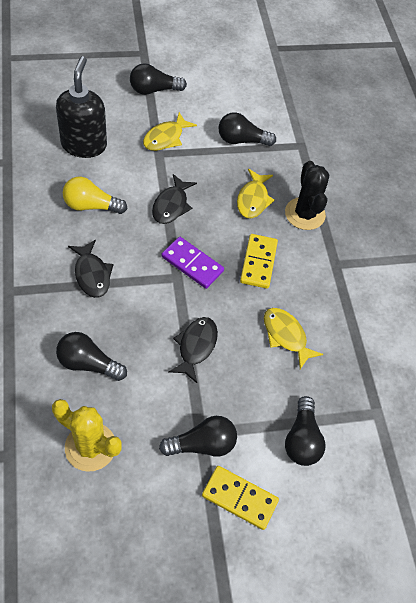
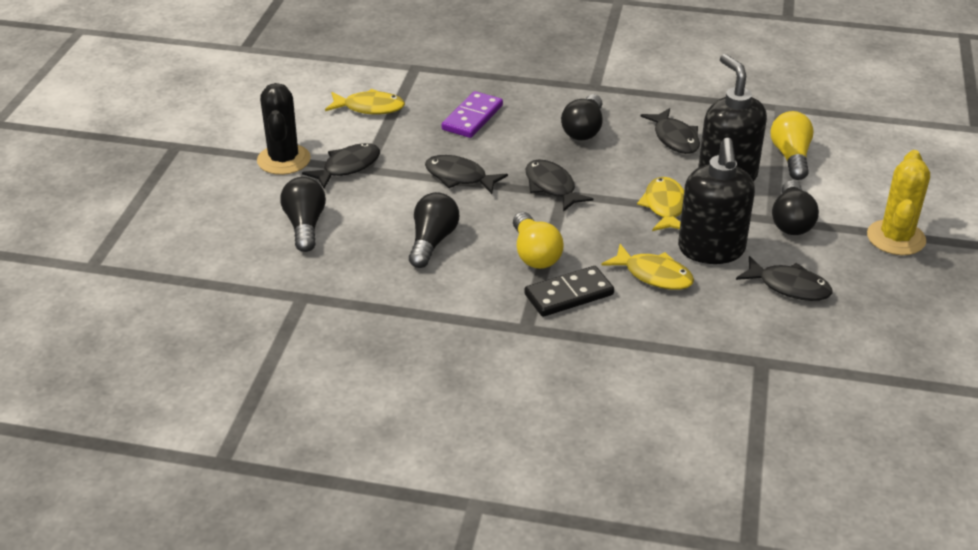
black domino: none = 0 -> [524,266,614,317] = 1
black fish: [68,240,114,298] [152,174,197,224] [168,317,218,383] = 3 -> [302,143,380,189] [425,155,508,194] [526,159,593,212] [640,108,700,154] [736,256,833,301] = 5
black light bulb: [56,332,127,381] [130,63,187,95] [159,416,237,457] [218,112,276,146] [285,396,326,466] = 5 -> [280,177,326,252] [409,192,459,268] [561,94,602,140] [772,180,819,235] = 4
black soap dispenser: [56,56,107,158] = 1 -> [678,138,755,264] [698,54,767,182] = 2
yellow domino: [202,466,279,530] [240,234,278,289] = 2 -> none = 0
yellow light bulb: [63,177,127,214] = 1 -> [513,212,563,269] [770,111,814,180] = 2

